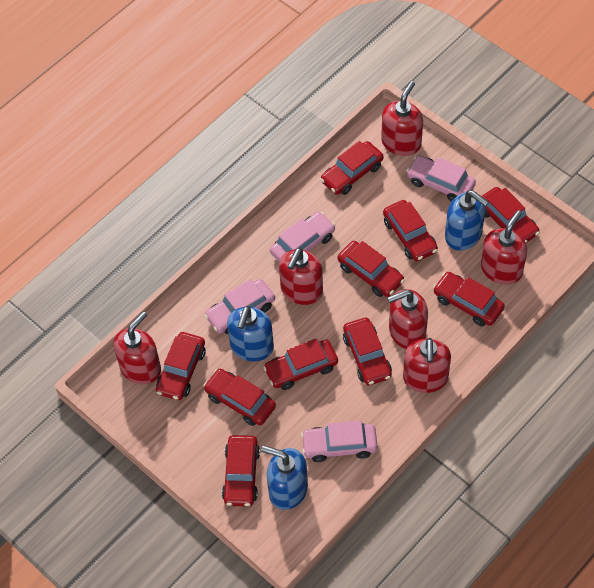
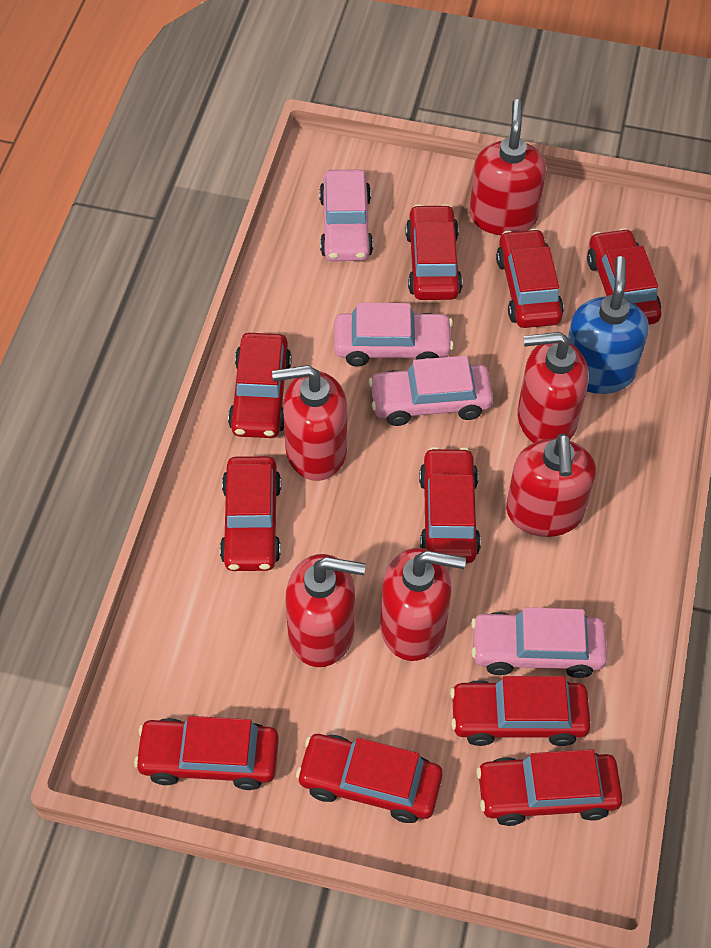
blue soap dispenser: [227,306,274,361] [261,445,308,510] [445,190,489,251] = 3 -> [568,256,649,394] = 1

